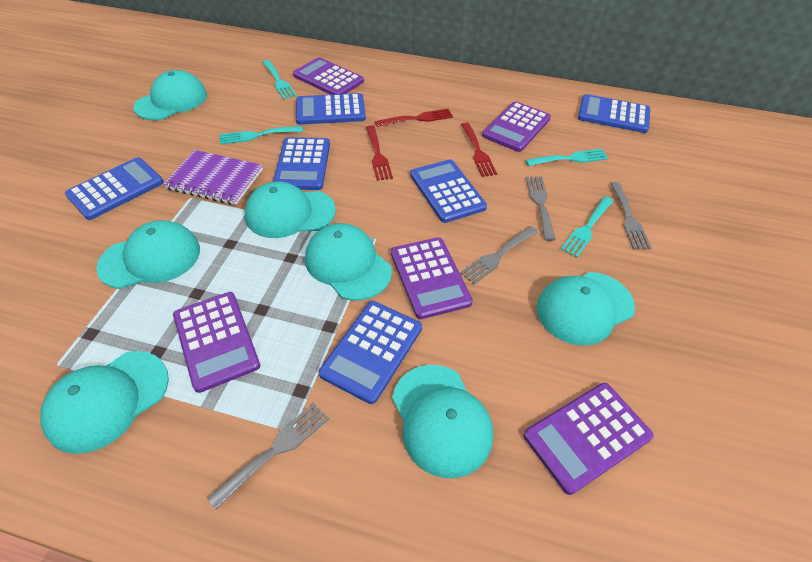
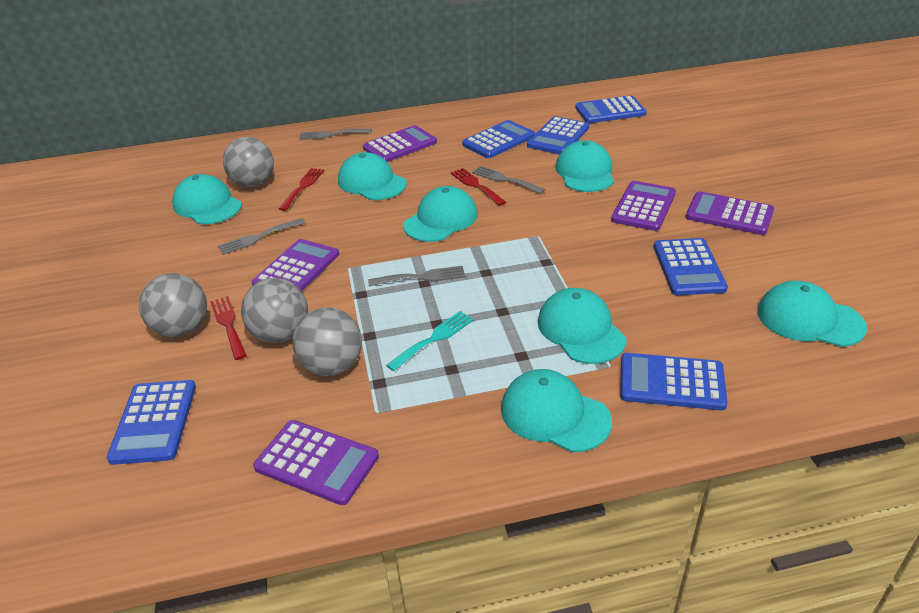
grey ball: none = 0 -> [139,273,207,337] [223,137,274,187] [241,278,308,343] [292,307,362,376] = 4
purple notebook: [163,150,263,205] = 1 -> none = 0
turquoise fork: [220,126,303,144] [262,60,297,99] [525,149,609,166] [561,196,614,257] = 4 -> [386,311,474,371] = 1

